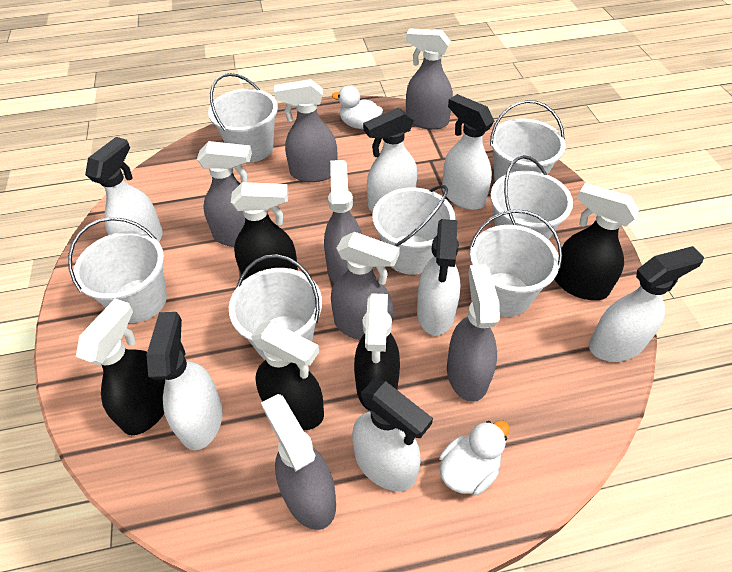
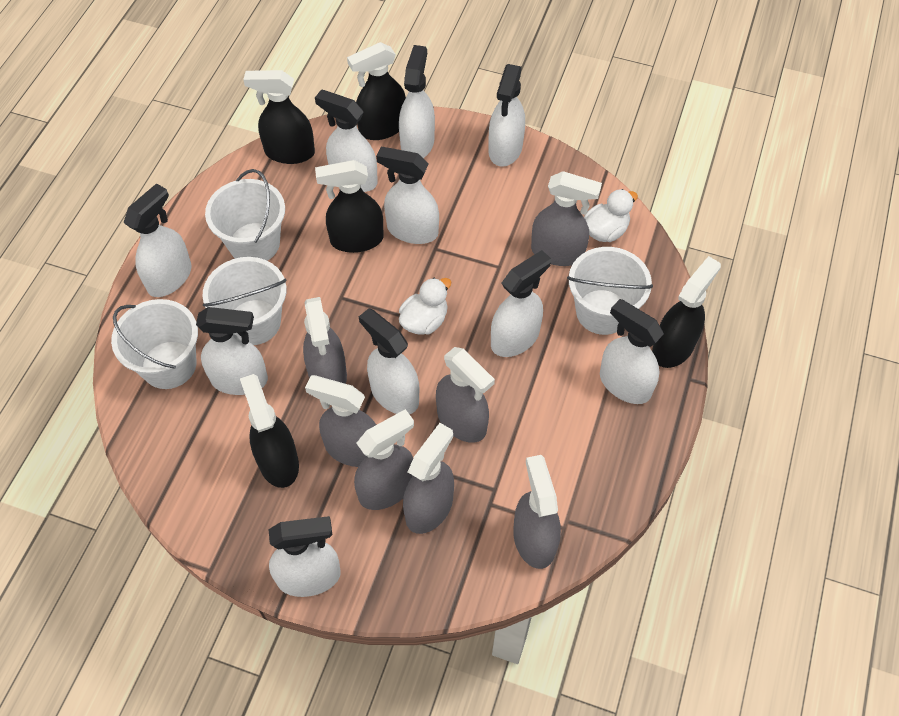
white bucket: [68,217,167,323] [208,73,278,163] [229,254,322,360] [372,185,455,275] [469,210,562,317] [490,100,566,182] [490,155,573,240] = 7 -> [111,299,198,389] [202,257,287,345] [205,169,285,261] [567,247,653,335] = 4
white spray bottle: [85,137,163,242] [146,312,223,450] [352,380,433,491] [363,108,417,212] [417,219,461,335] [442,94,494,210] [589,246,704,362] = 7 -> [123,183,192,297] [196,307,268,395] [268,516,341,597] [315,89,378,192] [359,308,419,414] [376,147,439,244] [399,45,435,158] [488,64,525,167] [491,250,551,357] [600,299,664,404] = 10

